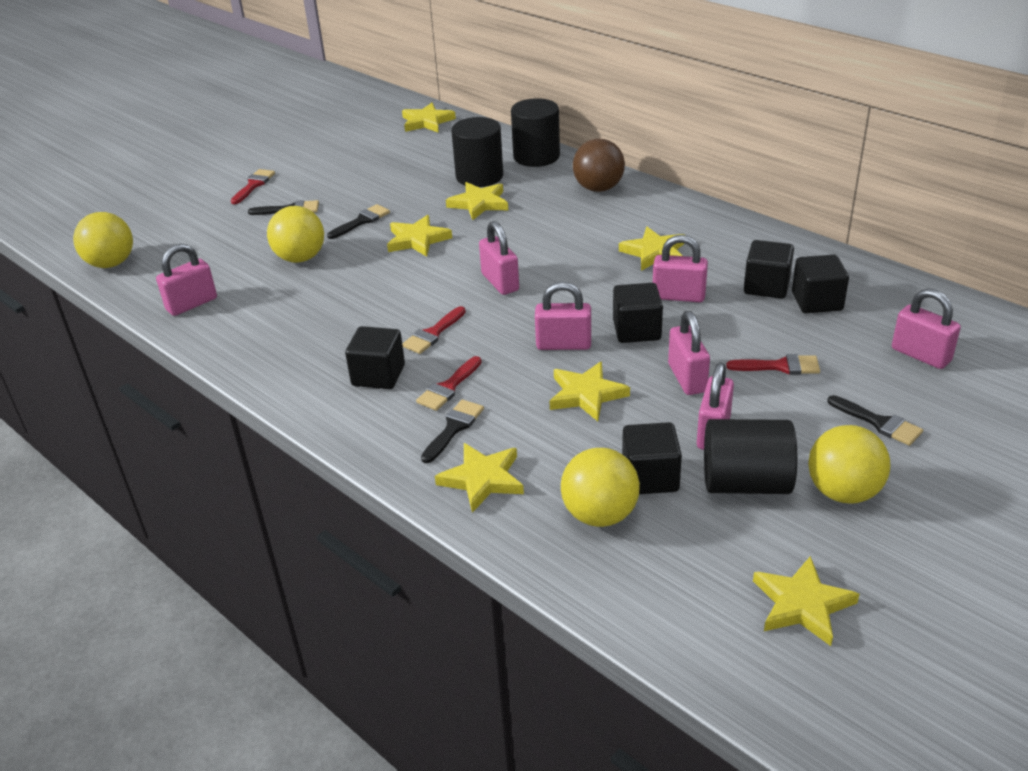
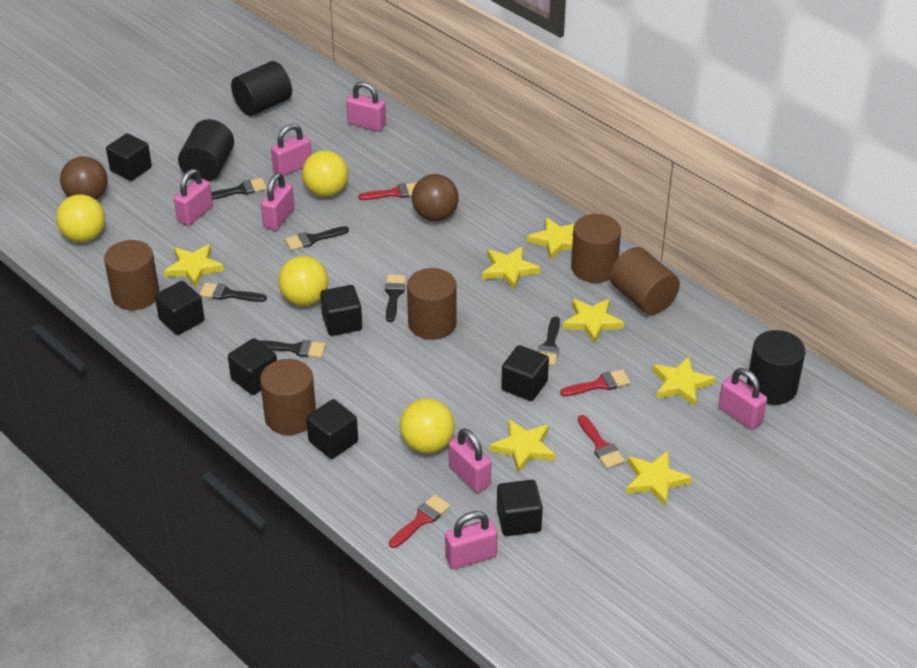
black brush: [248,200,319,215] [327,204,390,239] [421,399,484,463] [827,395,923,446] = 4 -> [199,283,267,302] [211,178,267,200] [260,340,326,358] [285,226,349,251] [385,274,406,322] [538,316,560,366] = 6
black cube: [345,326,405,389] [613,283,663,343] [622,422,682,494] [744,240,794,299] [792,255,849,313] = 5 -> [106,133,152,181] [155,281,205,335] [228,338,277,395] [306,399,358,459] [320,285,362,336] [497,480,543,536] [501,345,549,401] = 7
brown ball: [573,139,625,192] = 1 -> [60,156,108,200] [412,174,458,221] = 2
brown cylinder: none = 0 -> [104,240,160,310] [260,359,316,435] [407,268,457,340] [571,214,621,283] [610,247,680,315] = 5

